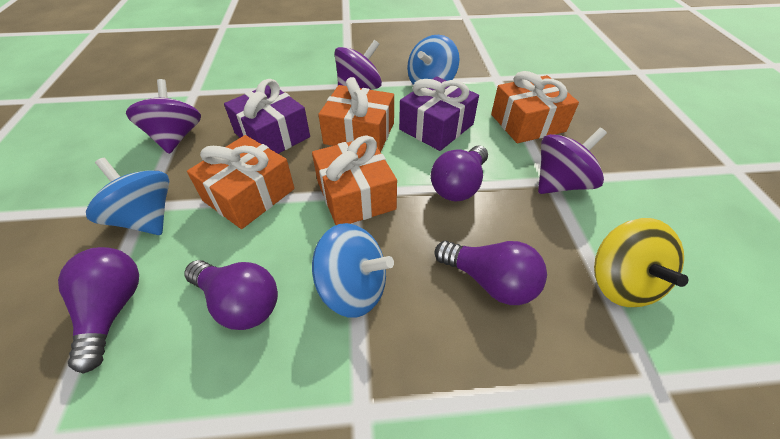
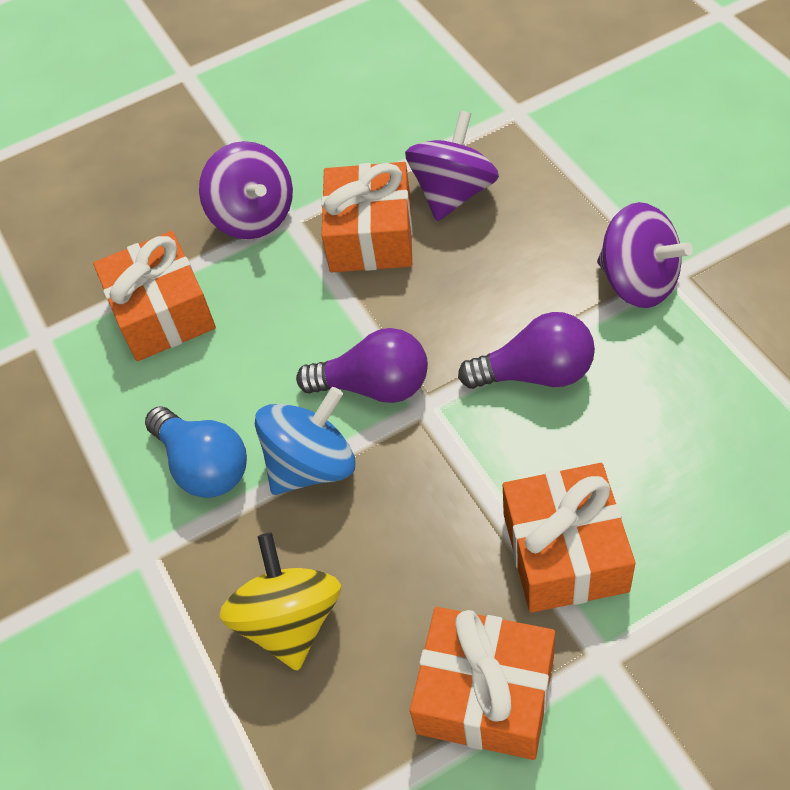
blue light bulb: none = 0 -> [145,406,247,498] = 1
blue spinning top: [86,158,169,235] [312,223,394,318] [407,35,459,85] = 3 -> [255,387,356,495] = 1
purple gift: [224,79,310,154] [399,76,479,151] = 2 -> none = 0
purple light bulb: [58,247,139,374] [184,260,278,330] [431,145,488,201] [435,241,547,305] = 4 -> [296,328,428,403] [458,312,595,389] = 2

